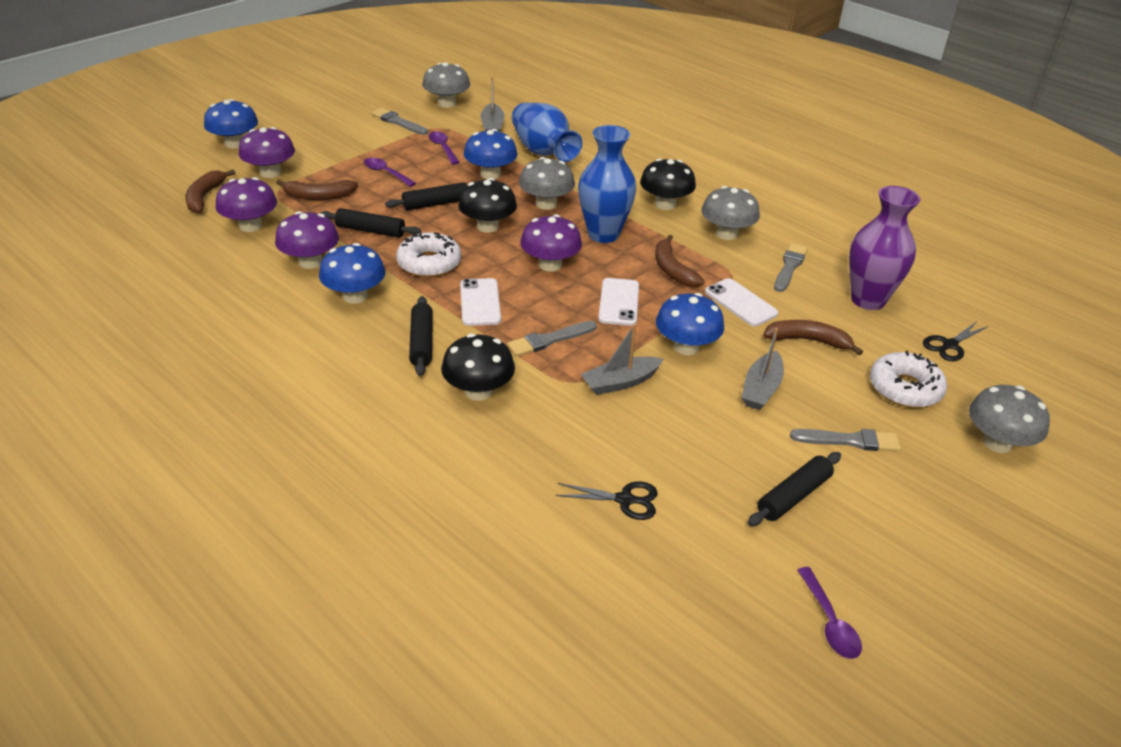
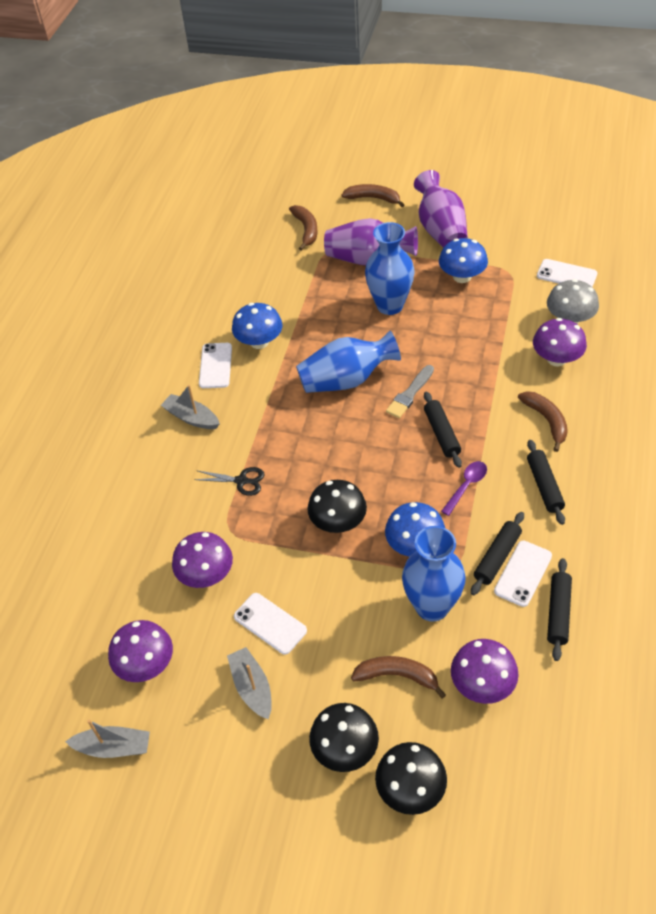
black scissors: [555,482,658,520] [923,321,988,361] = 2 -> [194,467,265,496] = 1
blue mushroom: [204,99,258,148] [319,243,386,304] [464,129,518,179] [656,293,724,355] = 4 -> [232,303,282,349] [385,502,445,557] [439,238,488,283] = 3
blue vase: [512,103,582,162] [578,125,636,243] = 2 -> [296,330,401,393] [365,222,414,315] [402,526,466,622] = 3
grey brush: [371,108,428,135] [507,321,597,357] [774,243,808,292] [790,429,901,452] = 4 -> [386,365,434,418] = 1
grey mushroom: [422,62,470,108] [519,157,575,210] [701,186,760,240] [969,385,1050,453] = 4 -> [547,279,599,324] = 1
purple spoon: [364,158,416,187] [429,131,460,165] [797,567,862,659] = 3 -> [441,461,487,516] = 1
purple vase: [849,186,921,310] = 1 -> [324,218,418,265] [414,170,468,248] = 2
white donut: [396,232,461,277] [870,351,947,408] = 2 -> none = 0
white phone: [460,278,501,326] [598,278,639,326] [705,278,778,326] = 3 -> [199,343,232,388] [234,593,307,655] [494,541,552,607] [537,259,597,287] = 4

